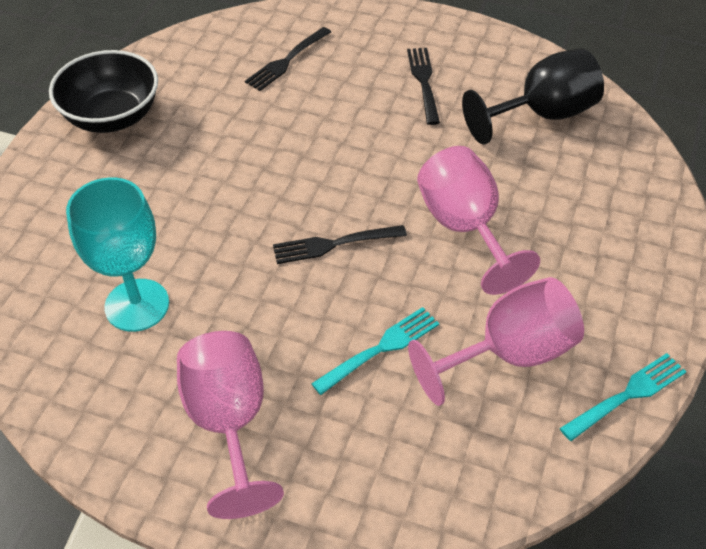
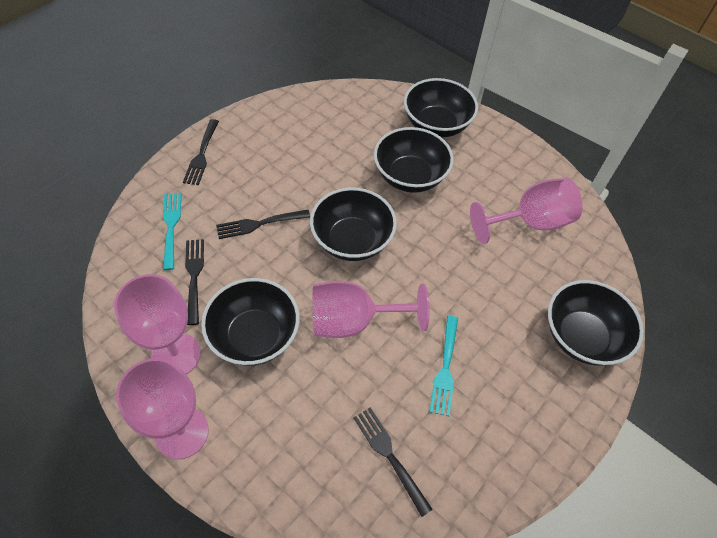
black bowl: [49,50,158,133] = 1 -> [201,278,299,366] [310,188,397,261] [374,127,453,193] [404,78,478,137] [548,280,644,366] = 5
black fork: [245,27,331,91] [273,225,407,264] [407,48,440,125] = 3 -> [183,119,219,185] [185,239,204,325] [216,210,310,239] [353,407,433,517] = 4
black goblet: [462,48,604,144] = 1 -> none = 0
pink goblet: [177,331,284,519] [408,277,584,406] [417,146,540,295] = 3 -> [114,274,201,374] [116,358,209,459] [312,281,430,338] [470,178,583,244] = 4
turquoise goblet: [66,177,169,332] = 1 -> none = 0

